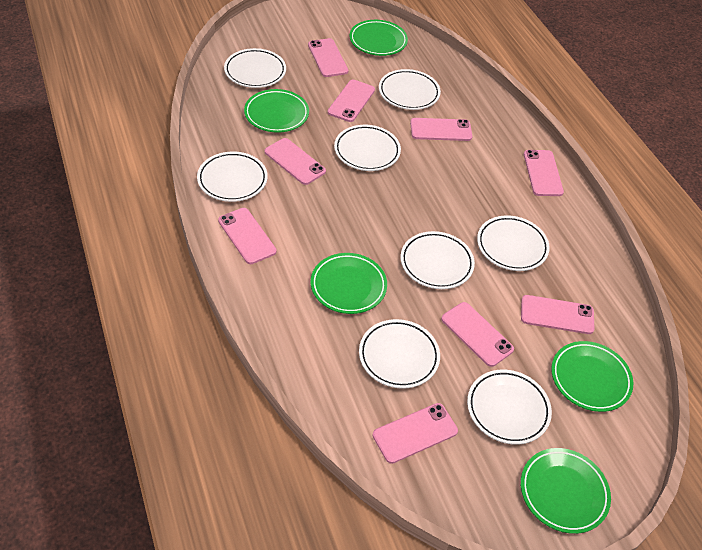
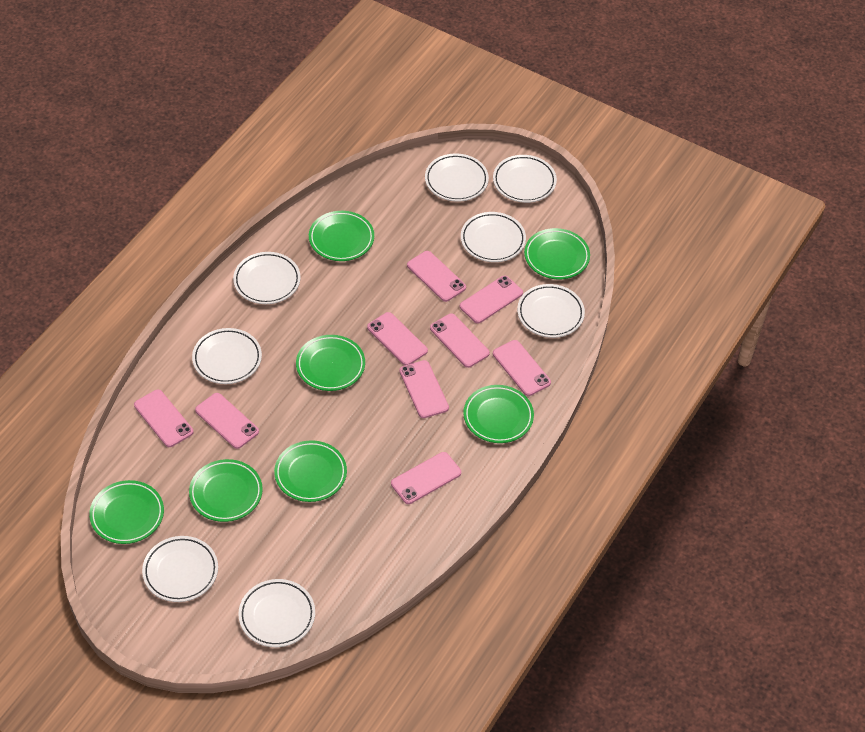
green plate: [244,89,309,133] [311,253,387,314] [349,20,408,56] [521,448,611,534] [551,341,633,412] = 5 -> [89,480,164,544] [189,459,263,522] [274,440,347,502] [296,335,365,391] [309,211,374,261] [463,385,534,443] [524,228,590,279] = 7

